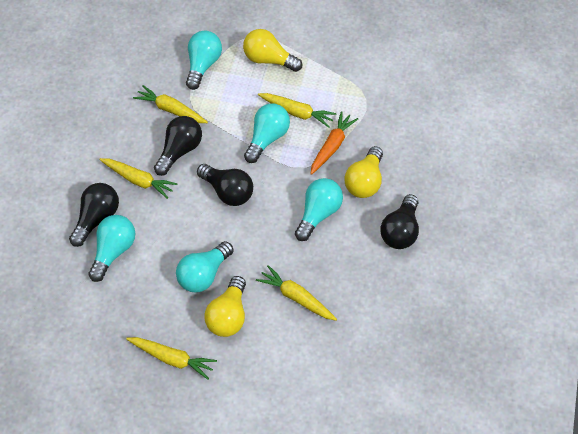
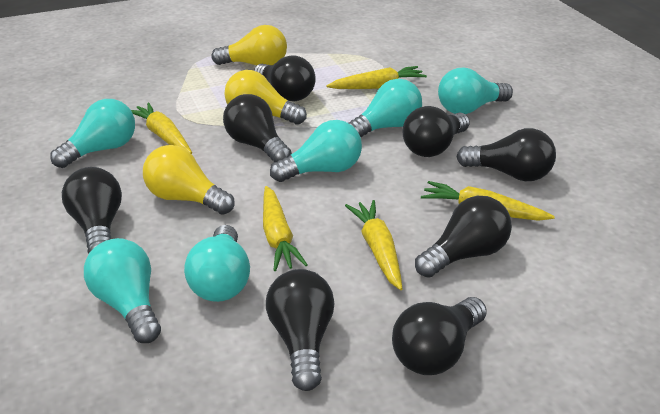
black light bulb: [69,183,119,247] [154,116,202,176] [197,164,253,206] [380,194,419,249] = 4 -> [62,167,122,253] [223,94,292,162] [254,55,316,101] [266,269,335,391] [392,297,487,375] [403,106,470,157] [415,196,512,278] [456,128,556,181] = 8
orange carrot: [310,111,358,175] = 1 -> none = 0
turquoise light bulb: [88,215,135,282] [176,241,233,292] [186,31,222,90] [244,103,290,163] [295,178,343,241] = 5 -> [50,99,135,168] [84,238,161,343] [184,225,250,302] [270,120,362,182] [349,79,422,137] [438,68,513,114] = 6

